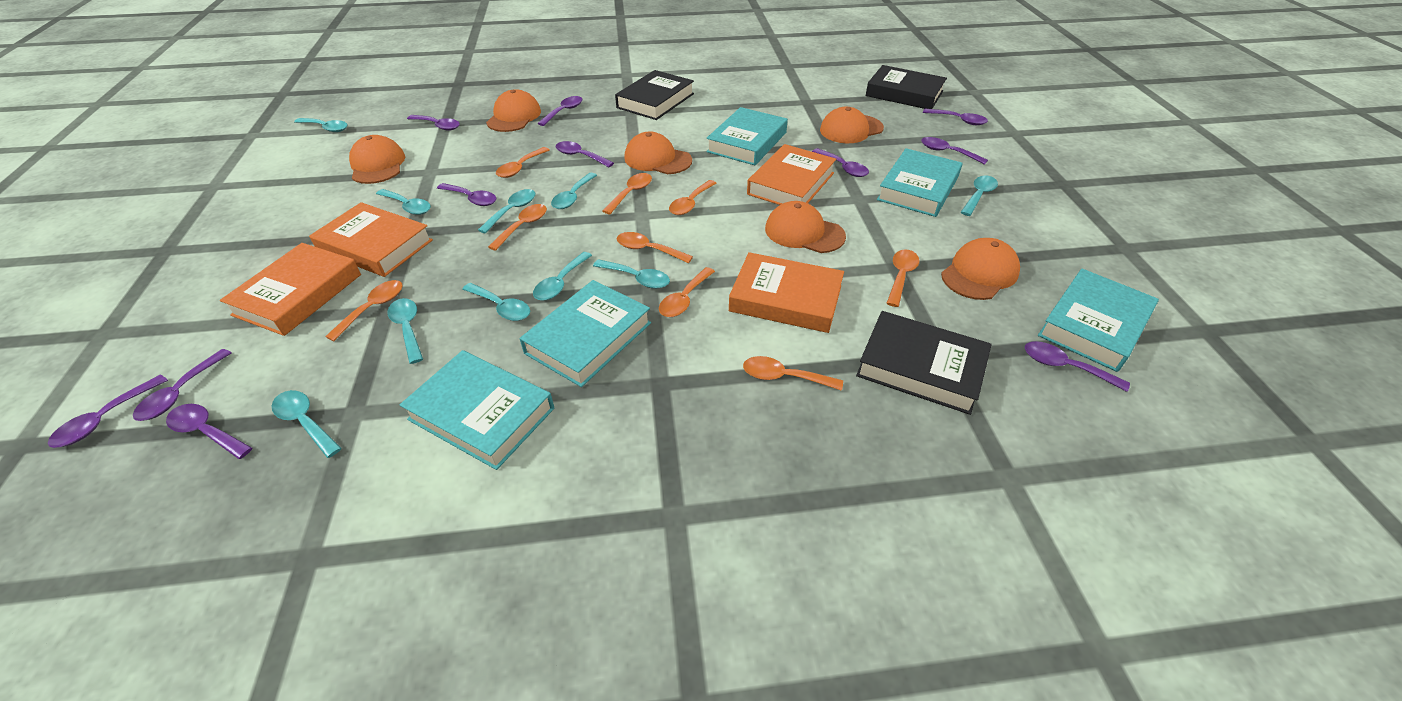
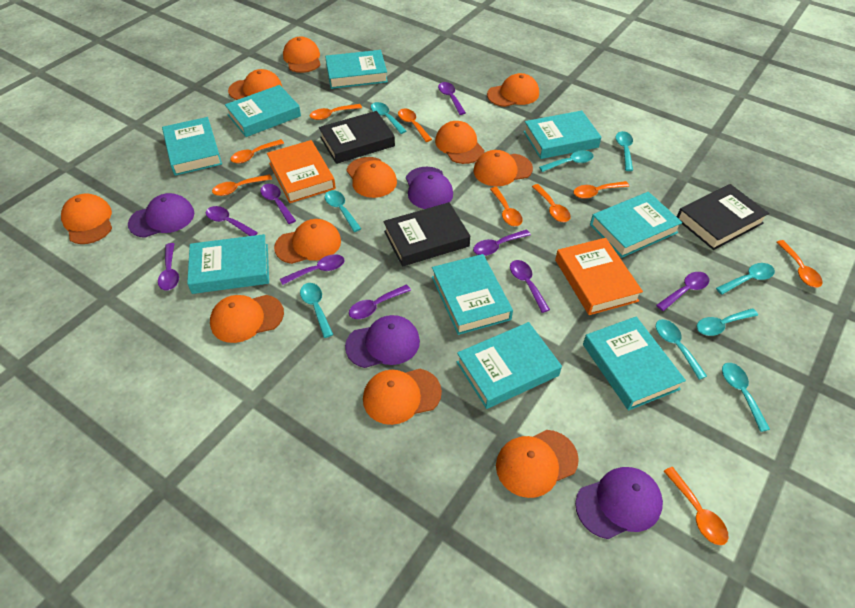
orange book: [220,243,361,336] [309,202,433,277] [729,252,844,333] [747,144,836,205] = 4 -> [267,140,336,203] [555,238,643,315] = 2
orange cap: [349,135,405,184] [486,89,541,132] [624,132,692,174] [765,201,846,253] [820,107,884,143] [941,238,1020,300] = 6 -> [61,193,112,244] [210,295,284,343] [228,69,282,100] [274,219,341,264] [283,36,321,73] [346,157,397,198] [363,369,442,425] [435,121,484,164] [474,150,533,186] [487,73,539,107] [496,430,579,498] = 11
purple cap: none = 0 -> [128,193,194,238] [345,315,420,368] [406,167,453,209] [575,467,663,539] = 4
purple spoon: [48,375,168,448] [133,349,231,421] [166,404,252,459] [407,115,460,131] [437,183,496,206] [538,96,582,126] [556,141,614,167] [812,148,869,177] [921,137,988,165] [923,109,988,125] [1025,341,1130,392] = 11 -> [158,243,179,291] [206,206,258,236] [260,184,296,224] [280,254,345,285] [349,284,411,319] [438,82,466,115] [473,230,531,256] [510,260,550,313] [656,272,709,311] = 9
turquoise book: [400,350,554,470] [519,280,651,387] [706,107,788,165] [877,148,963,217] [1038,268,1159,372] = 5 -> [162,117,222,176] [187,234,269,294] [225,85,301,137] [325,50,388,89] [432,254,513,335] [457,322,562,409] [523,111,601,159] [583,316,686,411] [590,192,682,258] = 9
turquoise spoon: [272,390,342,458] [294,118,348,132] [376,189,431,215] [387,298,423,364] [462,283,530,321] [478,189,535,234] [533,252,592,301] [551,173,597,209] [593,259,670,289] [961,176,998,216] = 10 -> [300,283,333,338] [325,190,361,232] [371,102,406,134] [539,150,594,172] [616,131,633,171] [656,319,707,380] [697,308,758,336] [716,263,775,295] [722,363,770,432] = 9

